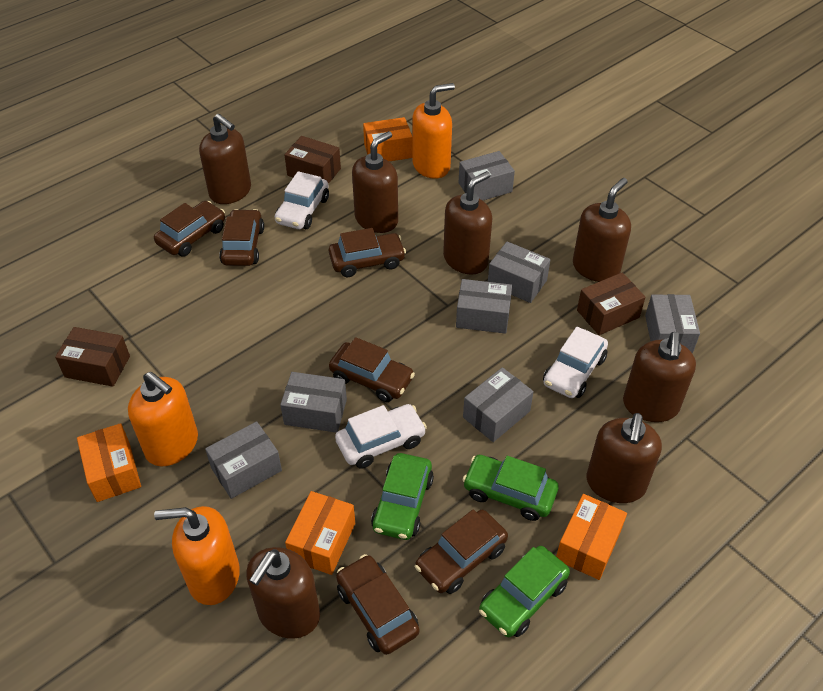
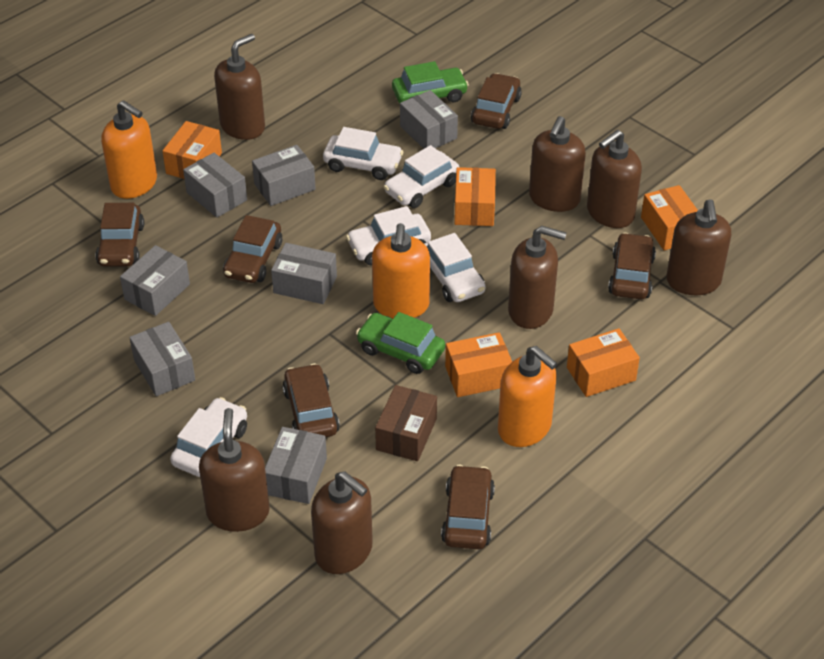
brown box: [55,327,130,387] [284,136,341,184] [577,272,645,335] = 3 -> [375,385,437,461] = 1
green car: [371,453,434,540] [462,455,559,521] [479,546,570,637] = 3 -> [356,312,445,374] [392,61,469,103] = 2
orange box: [77,423,141,502] [285,491,355,575] [363,117,412,161] [556,494,627,580] = 4 -> [162,121,222,179] [445,332,512,397] [454,167,496,226] [567,328,640,397] [641,185,698,250] = 5
white car: [275,171,329,229] [335,404,427,468] [543,327,608,398] = 3 -> [170,397,247,477] [323,127,404,180] [346,206,431,265] [384,145,459,208] [424,233,486,302] = 5

